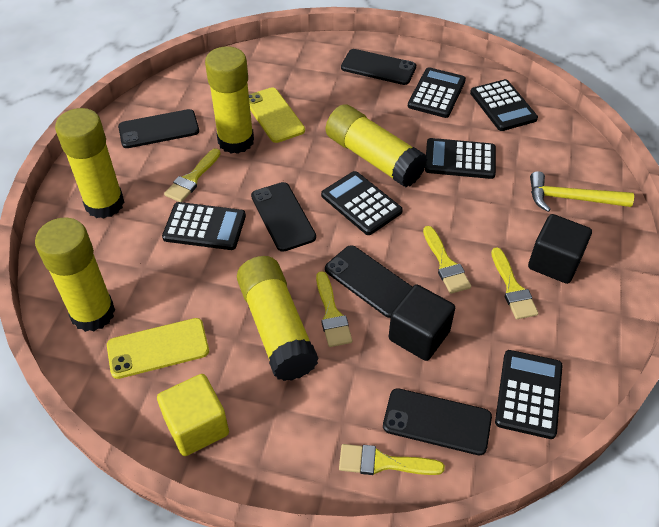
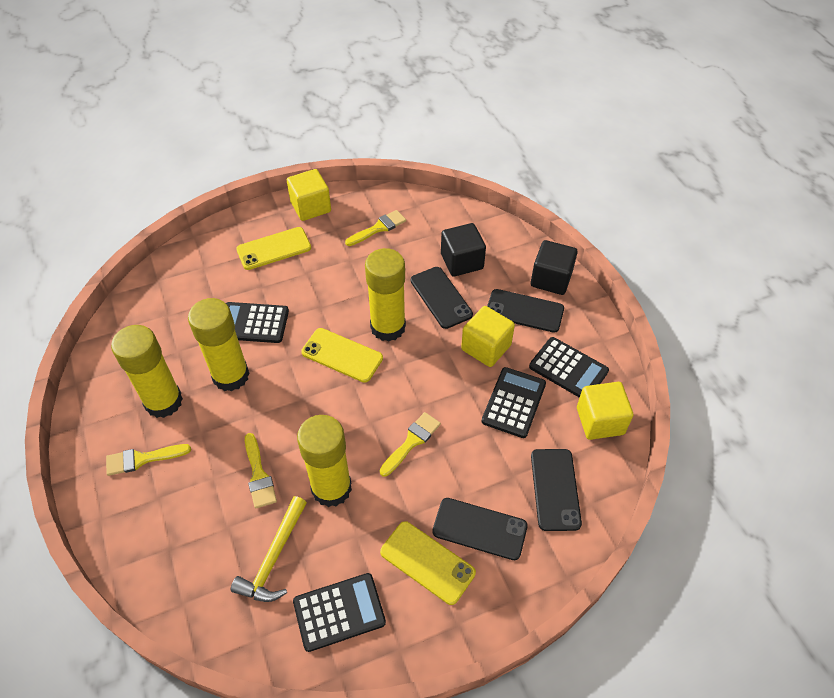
black calculator: [162,202,246,250] [321,171,403,235] [408,67,466,118] [425,138,496,179] [470,79,538,131] [495,350,563,439] = 6 -> [226,302,289,343] [293,573,386,652] [481,367,546,438] [529,337,609,398] = 4
black phone: [118,109,199,148] [251,182,316,252] [325,245,412,318] [341,49,416,85] [383,388,492,455] = 5 -> [411,267,473,329] [432,498,528,560] [487,289,564,333] [531,449,582,531] = 4
yellow brush: [164,149,220,202] [316,271,353,347] [339,444,445,475] [423,226,471,294] [491,247,539,319] = 5 -> [106,444,191,476] [245,433,277,508] [345,210,406,246] [380,412,441,477] = 4
yellow cube: [157,374,229,456] = 1 -> [287,169,331,221] [461,306,515,367] [577,382,633,440] = 3
yellow glue stick: [35,217,115,332] [55,108,125,219] [205,46,254,154] [237,256,319,381] [326,104,428,187] = 5 -> [111,325,183,418] [188,298,250,391] [297,415,352,507] [365,248,406,342] = 4
yellow phone: [107,318,209,379] [249,87,305,143] = 2 -> [236,227,311,270] [301,328,383,383] [380,521,476,605] = 3

